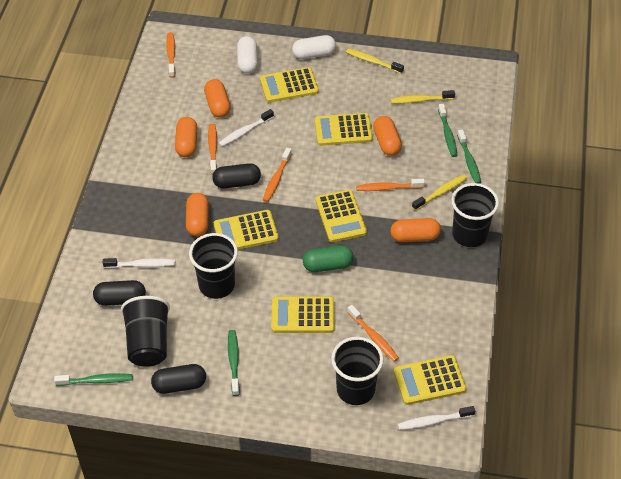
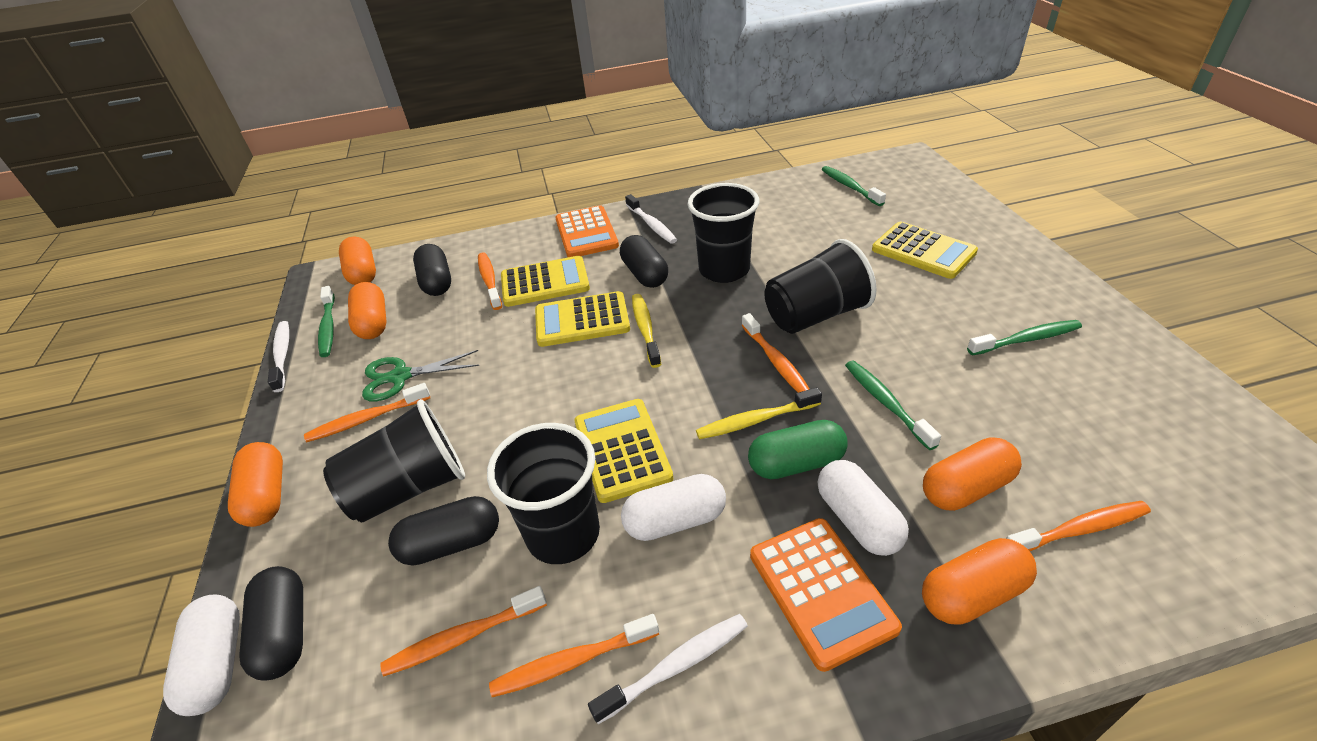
black capsule: [93,280,146,306] [151,364,206,394] [212,163,261,188] = 3 -> [239,566,303,680] [388,496,499,566] [413,244,451,296] [620,235,668,288] = 4
green scissors: none = 0 -> [362,350,479,402] = 1
orange calculator: none = 0 -> [555,205,619,257] [750,518,902,672] = 2
orange toothbrush: [166,32,175,78] [208,124,217,175] [263,148,292,202] [347,305,399,362] [356,179,425,191] = 5 -> [304,383,430,442] [380,586,547,677] [478,252,502,310] [489,614,659,697] [742,313,810,393] [1006,501,1151,551] = 6
white capsule: [237,36,258,74] [292,35,336,59] = 2 -> [163,595,240,716] [621,474,726,541] [818,460,909,556] = 3
yellow calculator: [214,210,279,250] [260,67,319,103] [272,296,334,333] [315,113,373,146] [316,190,367,242] [394,355,466,405] = 6 -> [501,256,590,307] [535,291,630,347] [574,399,674,503] [872,222,978,279] = 4
yellow toothbrush: [346,49,404,74] [391,90,455,104] [412,175,467,211] = 3 -> [632,294,661,368] [696,387,822,440] = 2

